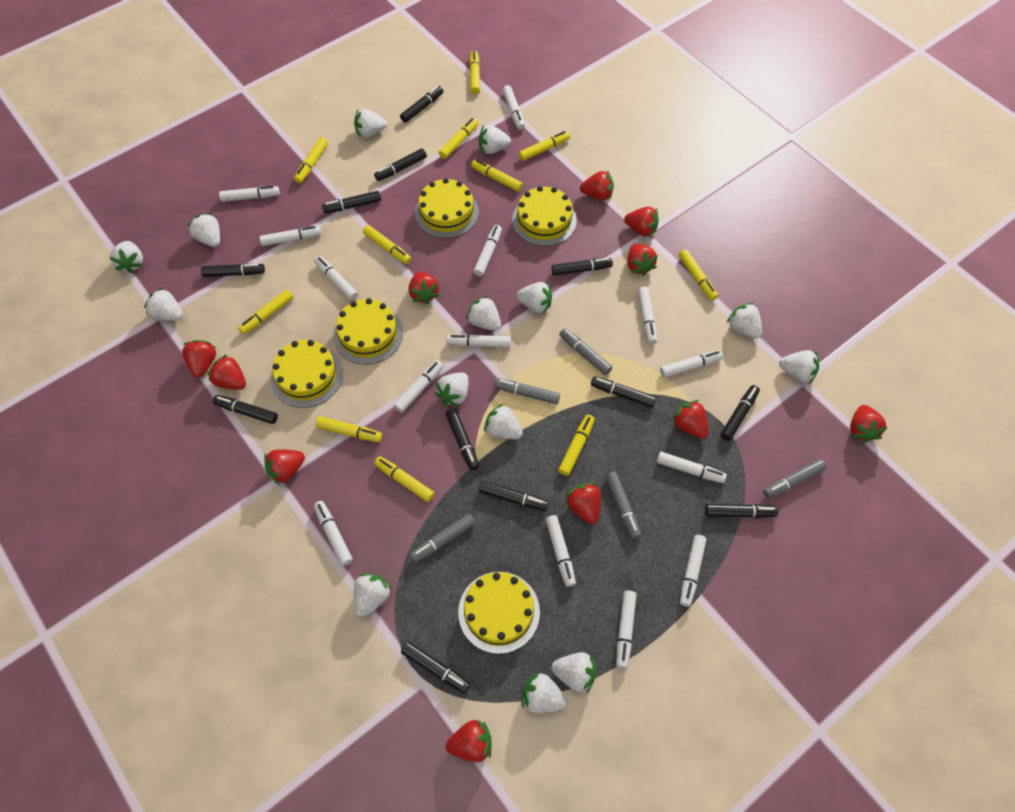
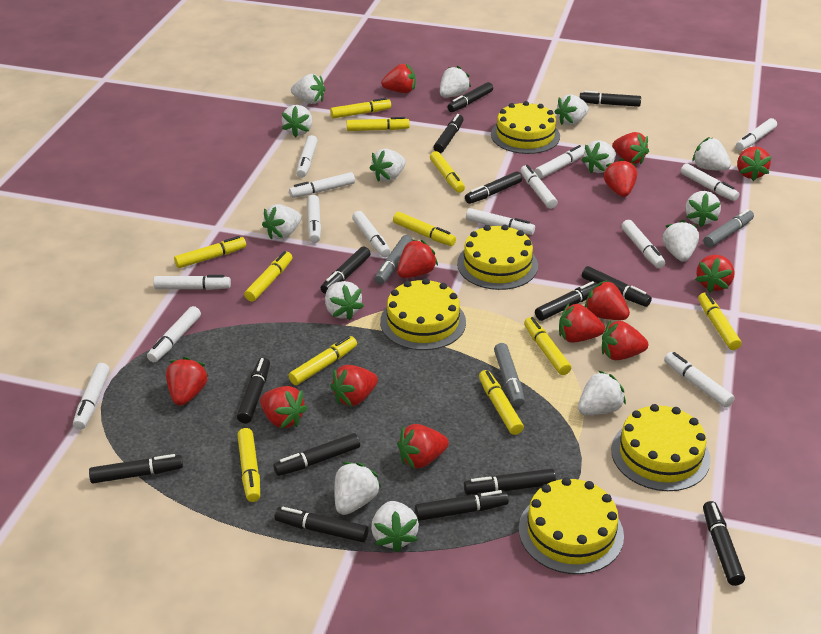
black marker: [201,263,265,277] [213,395,278,424] [322,191,381,213] [374,148,427,181] [400,86,443,123] [401,642,471,694] [446,409,479,471] [479,481,548,511] [551,258,613,276] [591,377,656,408] [705,504,778,518] [720,385,760,441] = 12 -> [89,454,183,483] [237,358,270,423] [273,433,360,476] [275,507,368,542] [321,246,371,294] [415,490,509,521] [433,114,464,153] [448,82,493,112] [464,469,556,495] [465,171,522,204] [535,281,598,321] [580,91,641,107] [582,266,652,307] [703,501,745,586] = 14
grey marker: [410,514,476,563] [494,378,560,404] [559,328,612,375] [605,472,641,539] [763,459,826,499] = 5 -> [375,235,413,285] [494,343,525,407] [704,209,754,248] = 3
red strawberry: [182,340,216,378] [207,355,246,390] [264,449,305,485] [409,271,440,305] [445,720,492,762] [565,483,601,524] [580,170,614,200] [624,207,659,237] [627,243,658,276] [671,400,708,439] [850,405,888,443] = 11 -> [166,357,209,406] [260,386,307,428] [330,365,378,406] [381,64,416,93] [397,239,438,278] [397,424,449,469] [559,303,605,343] [585,280,630,320] [602,320,648,360] [603,158,637,197] [612,132,649,164] [695,255,735,293] [737,147,771,181] = 13

